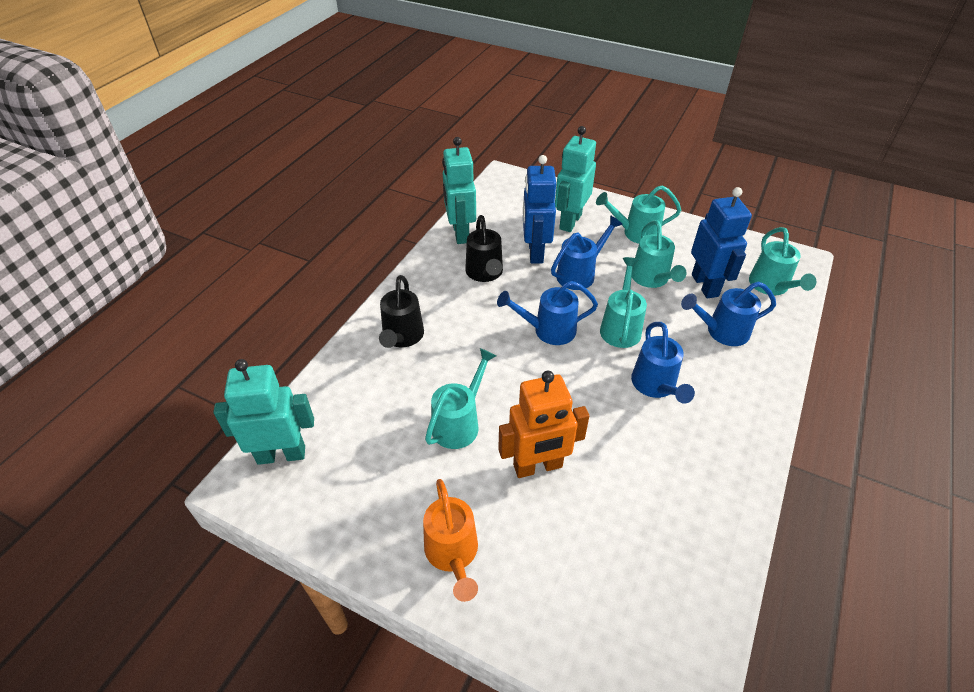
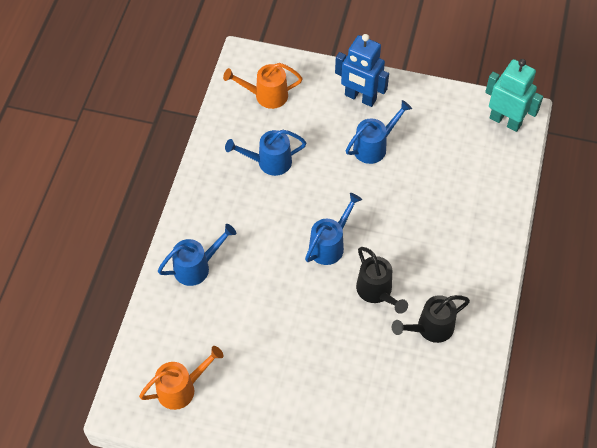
blue robot: [523,155,556,263] [691,187,752,299] = 2 -> [335,34,389,107] = 1
orange robot: [498,371,589,478] = 1 -> none = 0
orange watering can: [423,479,478,602] = 1 -> [139,346,224,410] [223,63,302,109] = 2
turquoise robot: [213,359,314,465] [442,137,476,244] [555,126,596,232] = 3 -> [485,59,543,132] = 1
turquoise watering can: [425,348,497,449] [596,185,681,244] [600,257,647,348] [632,220,686,288] [749,227,817,295] = 5 -> none = 0

